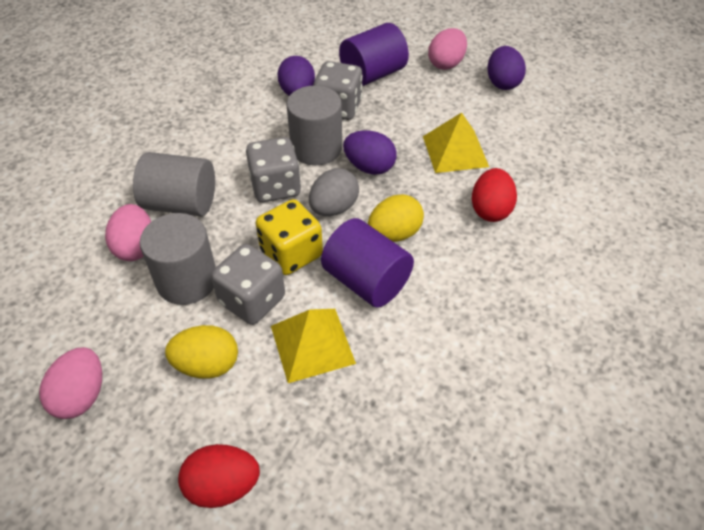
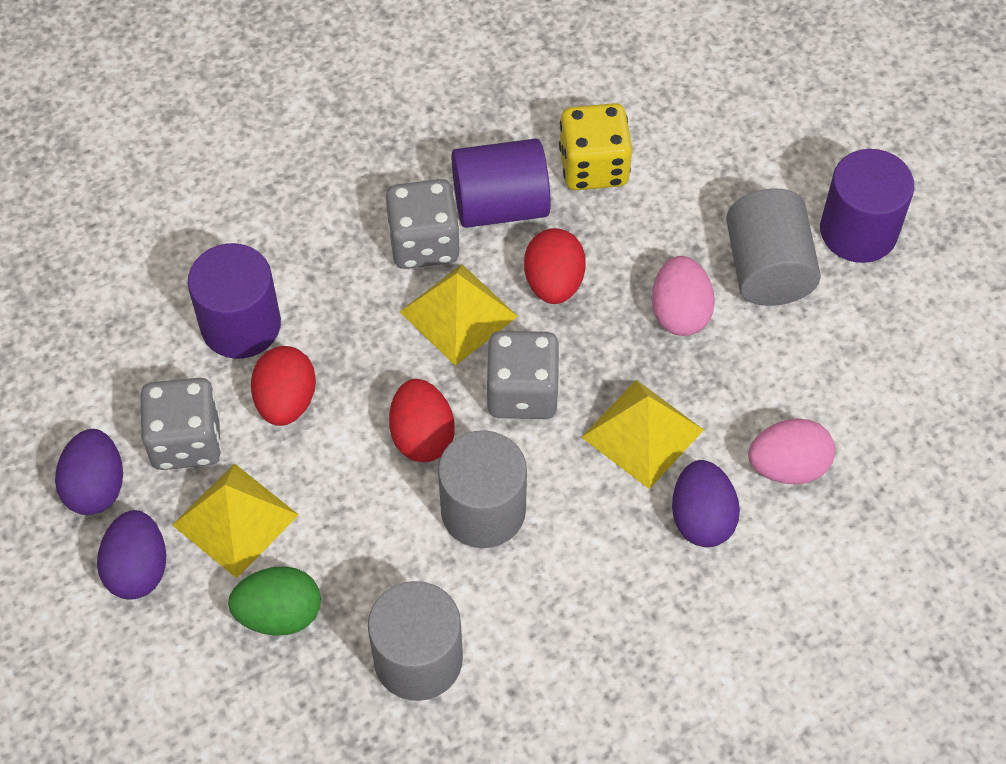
green egg: none = 0 -> [228,566,321,636] = 1
grey egg: [309,168,359,216] = 1 -> none = 0
pink egg: [39,347,102,419] [105,204,151,261] [428,28,467,70] = 3 -> [652,256,715,336] [748,418,835,484] = 2
purple cylinder: [321,218,414,308] [339,23,409,86] = 2 -> [188,243,281,359] [452,138,551,228] [820,149,914,263] = 3
red egg: [178,444,260,508] [472,168,517,222] = 2 -> [251,346,316,426] [389,379,455,462] [524,228,586,304] = 3
yellow egg: [165,325,238,379] [368,194,424,242] = 2 -> none = 0
yellow pyramid: [271,309,356,383] [423,113,489,173] = 2 -> [172,463,299,578] [400,264,518,366] [581,380,704,489] = 3

